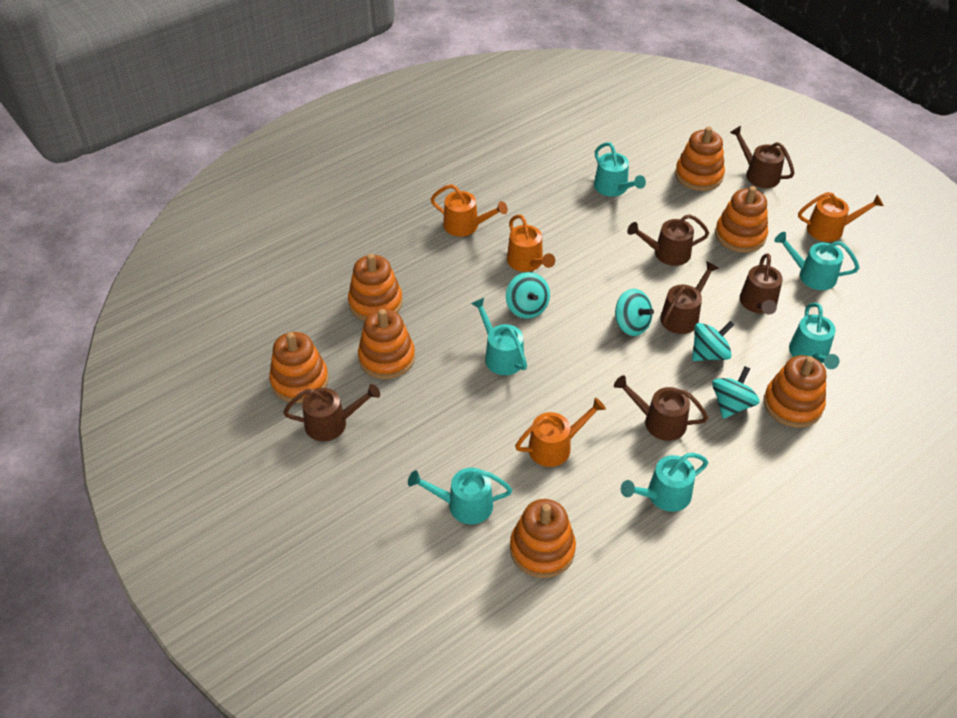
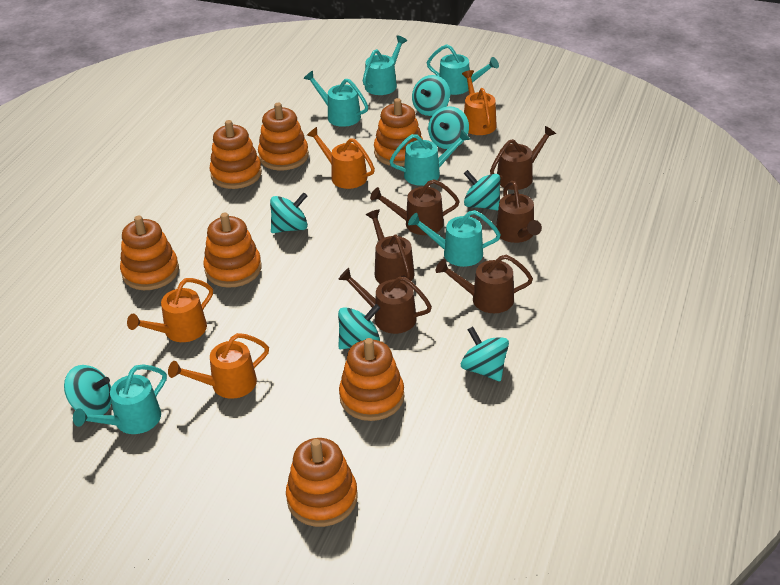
turquoise spinning top: [506,272,550,319] [615,289,654,336] [692,321,734,361] [712,366,760,419] = 4 -> [64,365,112,415] [270,192,308,233] [338,304,380,349] [412,75,450,116] [428,106,469,149] [461,327,509,382] [464,170,500,211] = 7

